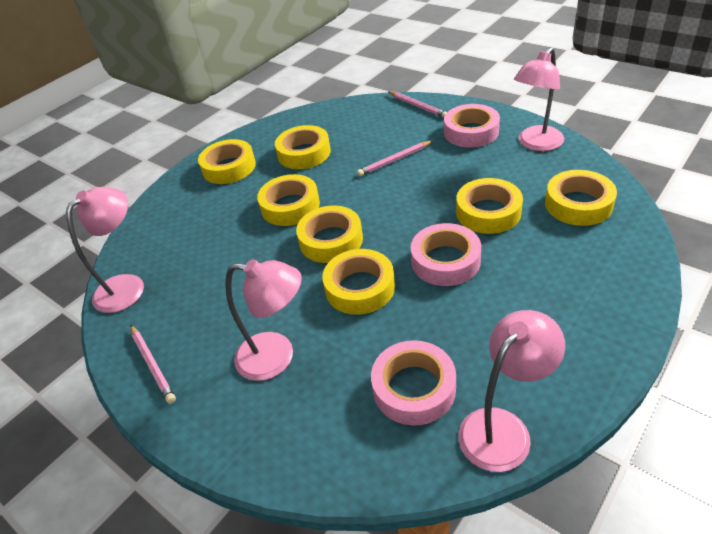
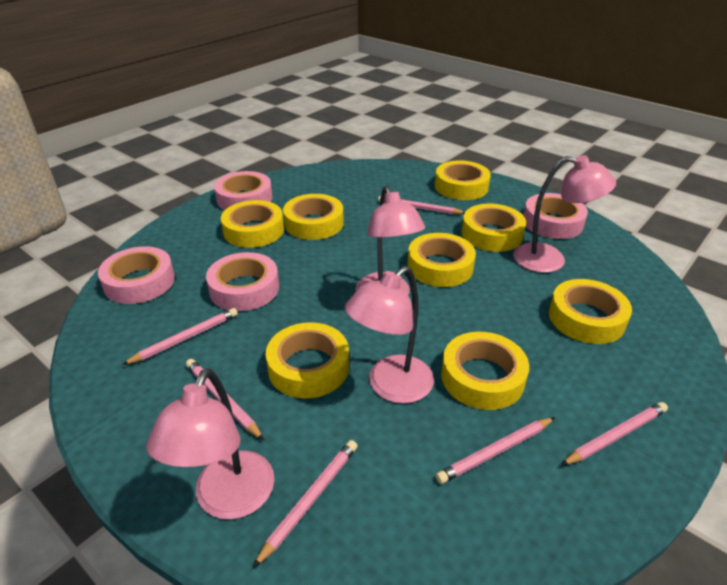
pink pencil: [131,325,176,404] [357,141,432,176] [389,91,447,118] = 3 -> [122,308,238,365] [186,359,264,440] [253,440,357,568] [378,196,465,214] [436,417,555,484] [561,402,668,465] = 6
pink tape: [371,340,456,426] [411,223,481,286] [444,104,500,148] = 3 -> [98,246,175,304] [206,252,279,311] [214,171,272,210] [523,193,588,239] = 4
yellow tape: [198,139,256,184] [257,174,320,226] [275,125,331,169] [296,205,363,263] [322,249,395,315] [456,178,523,234] [545,170,617,226] = 7 -> [221,200,284,248] [266,322,349,399] [283,194,344,240] [408,233,476,287] [435,160,491,200] [441,332,529,410] [461,204,526,252] [549,279,632,344] = 8

